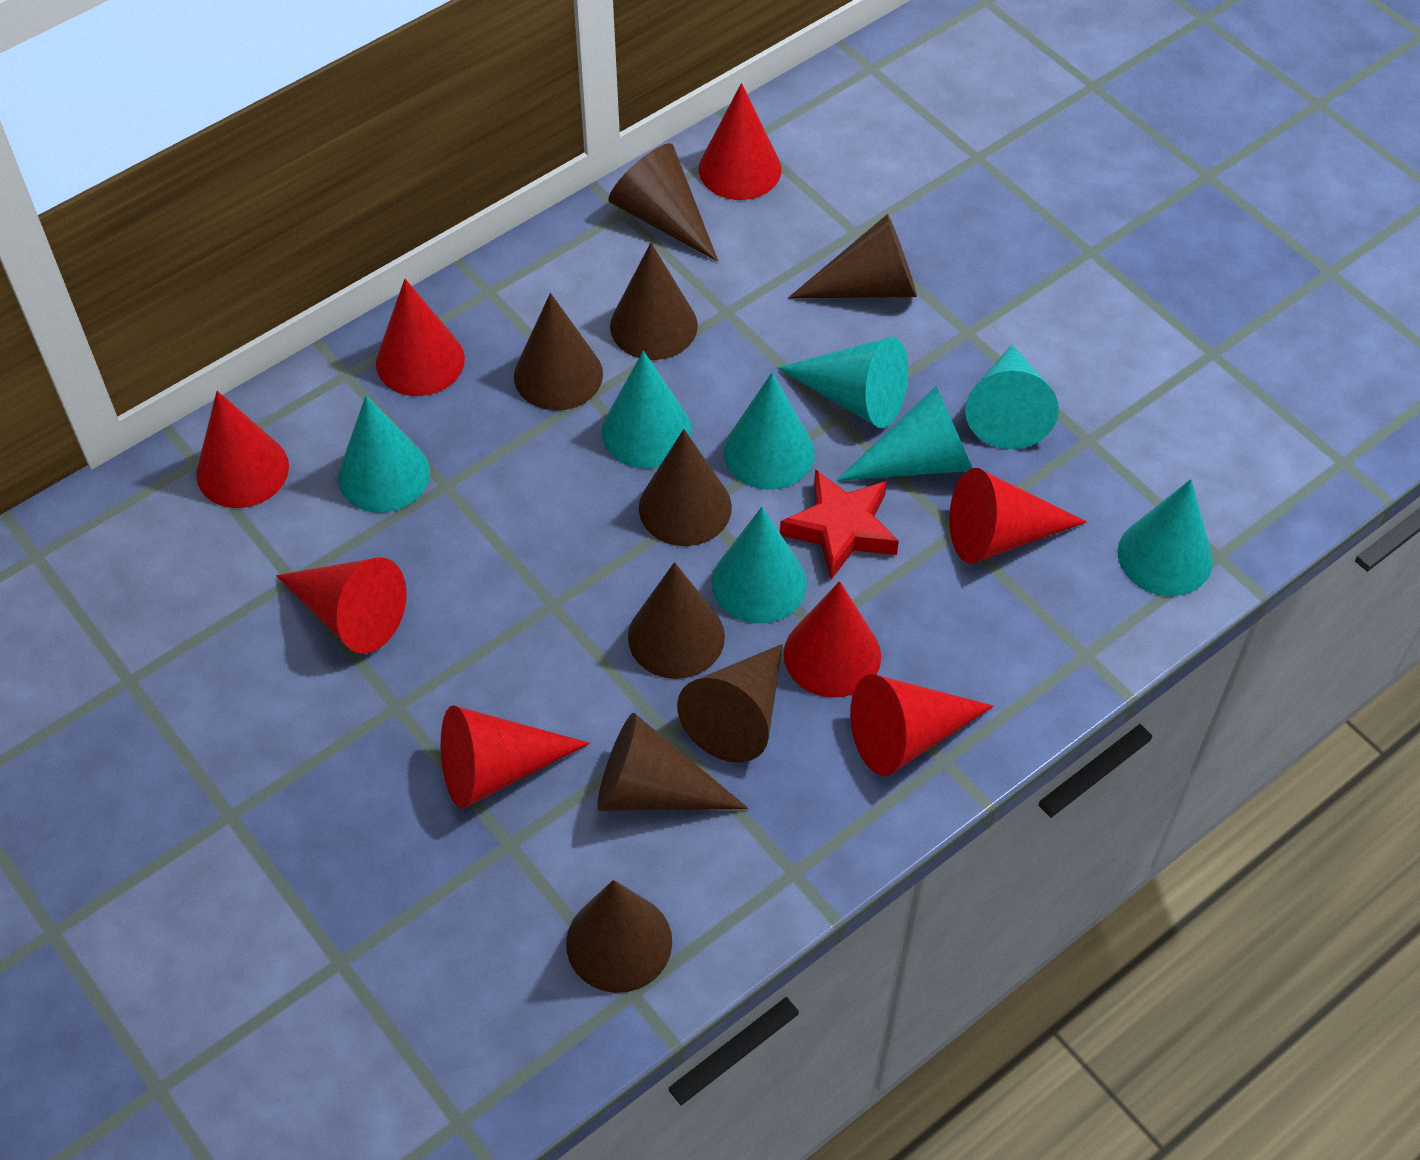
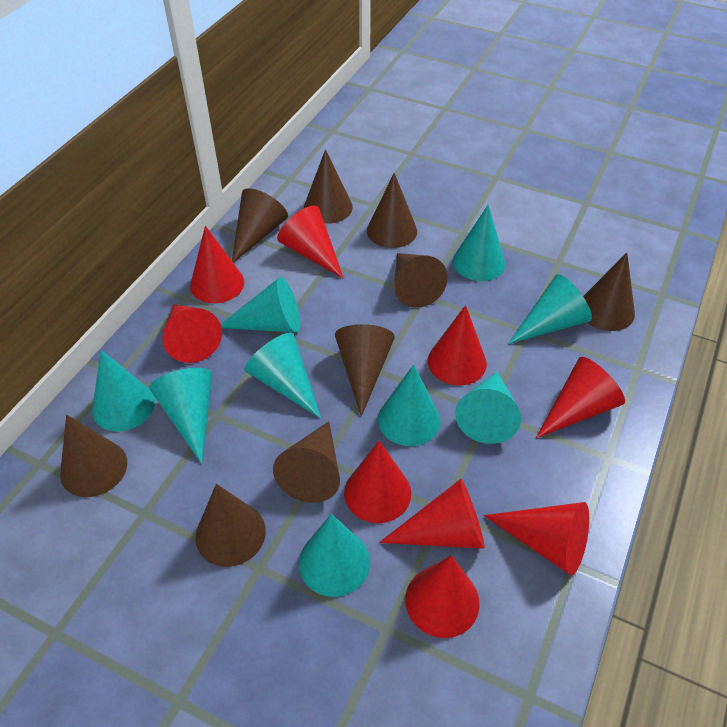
red cone: [196,391,289,508] [276,557,407,653] [376,279,465,396] [441,705,590,809] [699,83,781,200] [784,581,881,698] [850,674,994,776] [949,468,1087,564] = 8 -> [163,304,222,363] [190,226,244,304] [277,206,344,279] [344,441,411,523] [379,479,485,549] [405,555,480,638] [428,305,487,385] [484,502,589,575] [536,357,625,438] = 9
red star: [780,469,899,580] = 1 -> none = 0
turquoise cone: [338,395,430,513] [601,351,692,468] [712,507,807,623] [723,372,815,490] [777,337,908,428] [837,386,973,481] [965,344,1059,449] [1118,479,1213,596] = 8 -> [92,350,155,431] [149,368,212,464] [221,277,301,333] [244,332,321,418] [299,514,370,597] [378,365,441,446] [453,204,505,281] [455,372,521,444] [508,274,592,344] = 9

